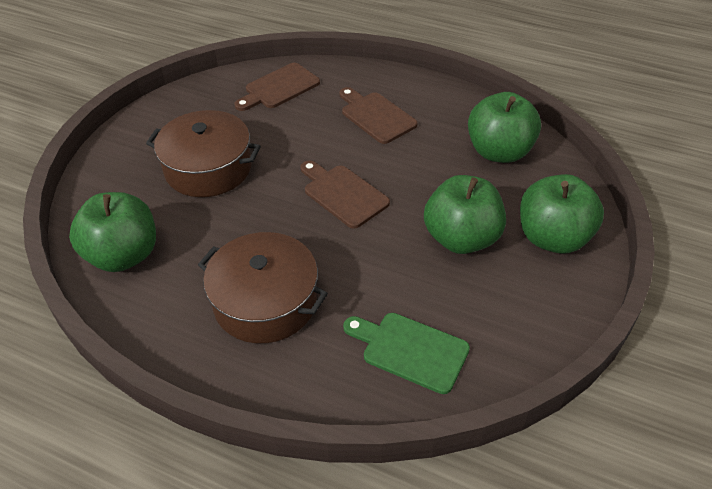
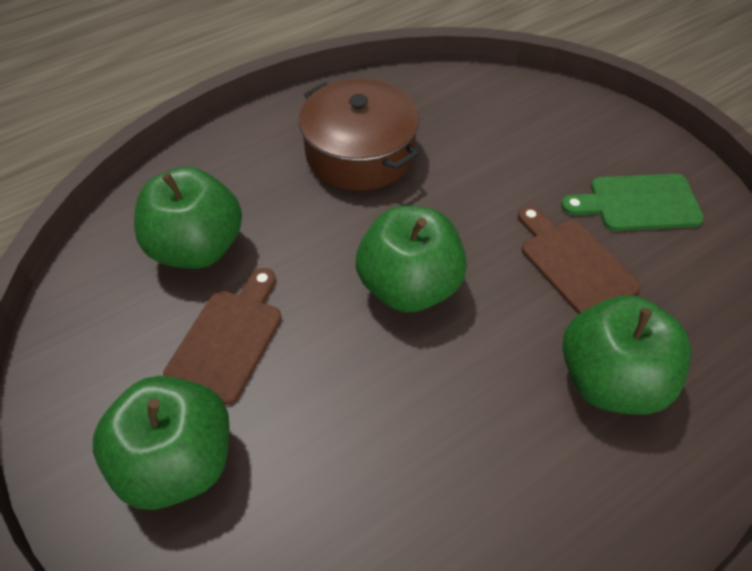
brown cutting board: [234,63,320,111] [300,160,390,229] [339,87,417,144] = 3 -> [163,268,282,405] [518,205,641,314] = 2
brown pot: [146,110,261,197] [198,232,328,343] = 2 -> [299,78,419,191] = 1

